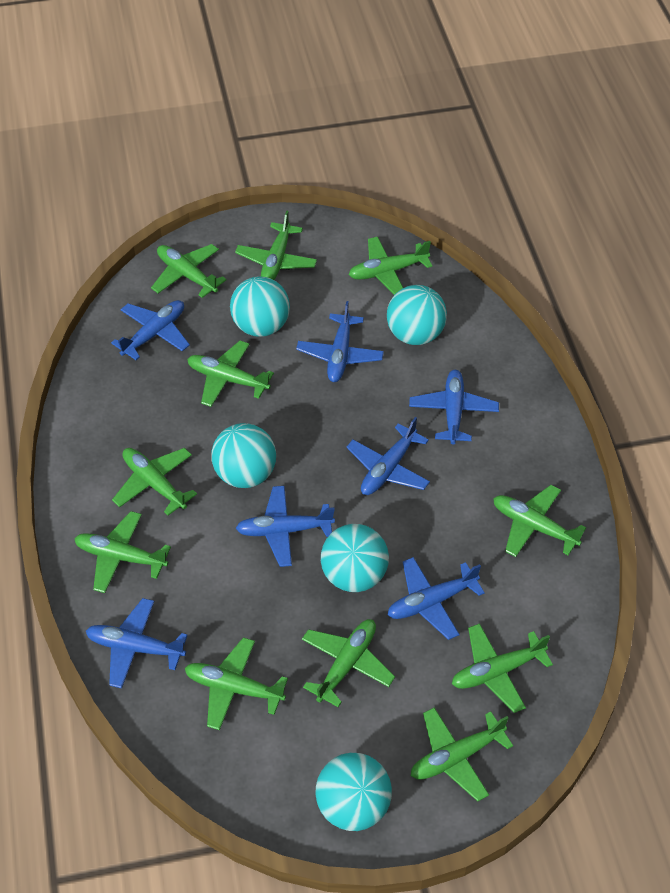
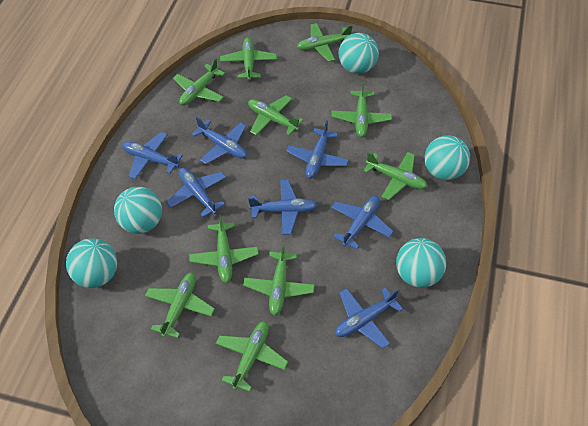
green plane: [74,511,171,593] [112,448,197,515] [151,244,227,298] [185,637,288,730] [187,341,274,407] [235,211,317,280] [302,619,395,707] [349,237,432,295] [411,707,513,801] [452,623,553,713] [493,485,586,557] = 11 -> [145,273,215,338] [173,58,225,106] [189,214,259,283] [215,321,288,392] [220,37,277,81] [243,243,315,316] [248,95,304,135] [297,23,353,62] [332,81,392,137] [364,152,428,200] = 10

